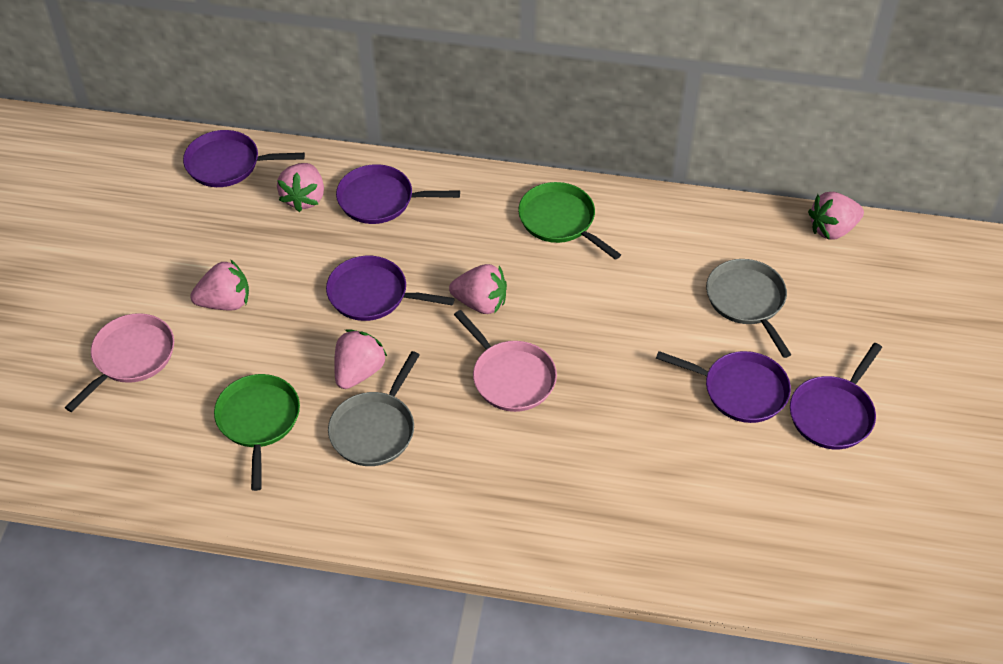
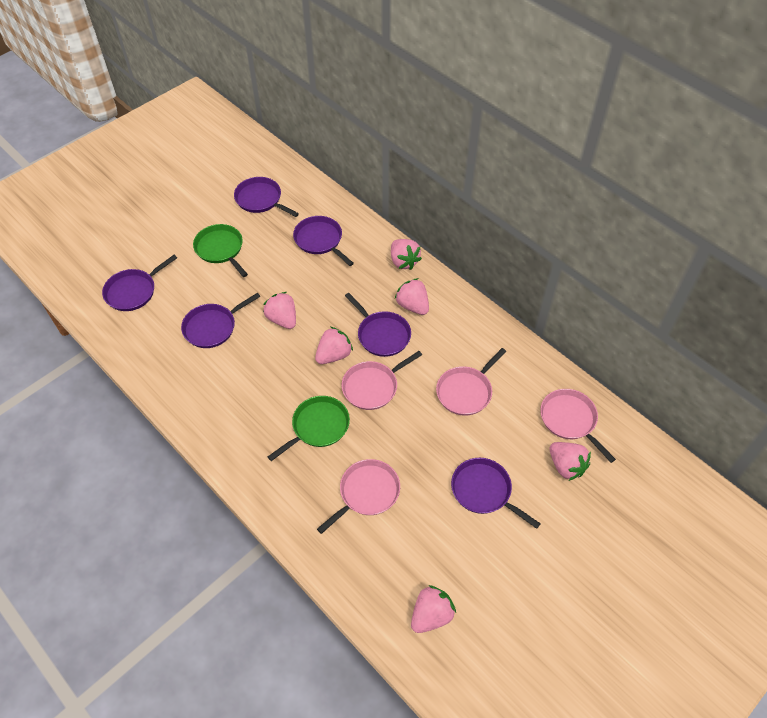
grey pan: [328,351,420,466] [706,259,792,358] = 2 -> none = 0
pink pan: [65,313,174,412] [454,310,557,412] = 2 -> [317,459,400,534] [342,351,422,410] [436,348,506,416] [540,389,616,463] = 4
pink strawberry: [190,259,249,310] [277,163,324,212] [334,329,387,389] [449,264,507,314] [808,192,864,240] = 5 -> [263,292,296,329] [315,327,353,364] [391,239,422,270] [395,278,429,315] [411,585,456,633] [549,442,591,481] = 6
purple pan: [183,130,305,187] [326,256,455,321] [336,164,460,224] [656,351,791,423] [790,343,882,449] = 5 -> [102,255,177,311] [181,293,261,348] [234,177,299,217] [293,216,354,266] [345,293,411,357] [451,458,541,529] = 6

